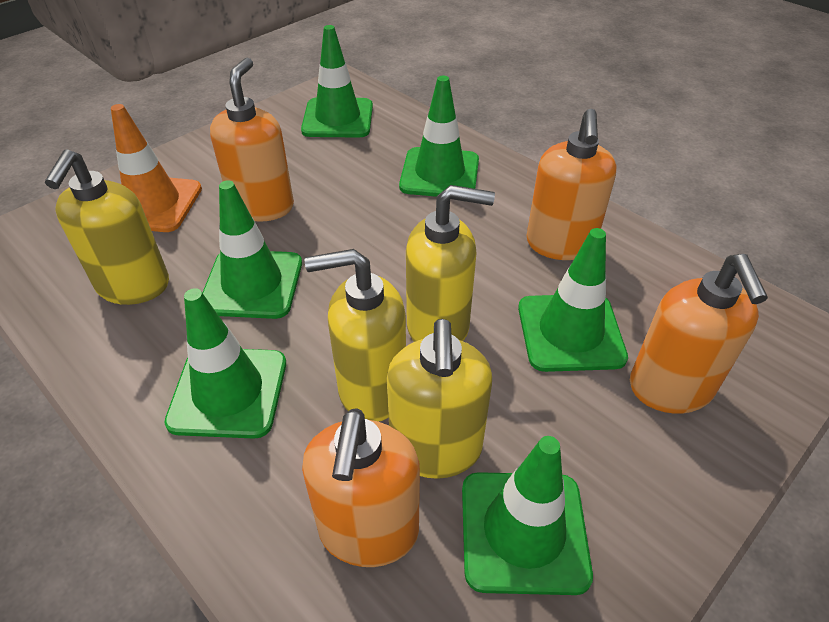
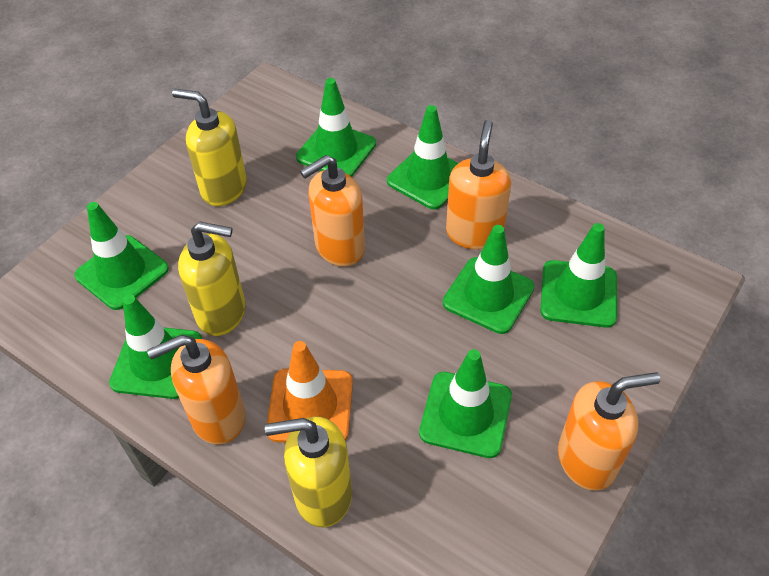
green traffic cone: [164,288,286,439] [202,181,302,319] [301,25,373,138] [399,76,479,197] [462,436,593,595] [518,228,628,372] = 6 -> [74,202,169,310] [109,295,202,399] [296,78,376,177] [387,105,458,209] [419,349,512,458] [443,225,535,334] [540,223,617,328] = 7
yellow soap dispenser: [45,149,169,305] [305,249,406,422] [387,319,492,479] [406,185,495,342] = 4 -> [172,89,247,206] [178,221,246,336] [265,417,352,528] = 3

